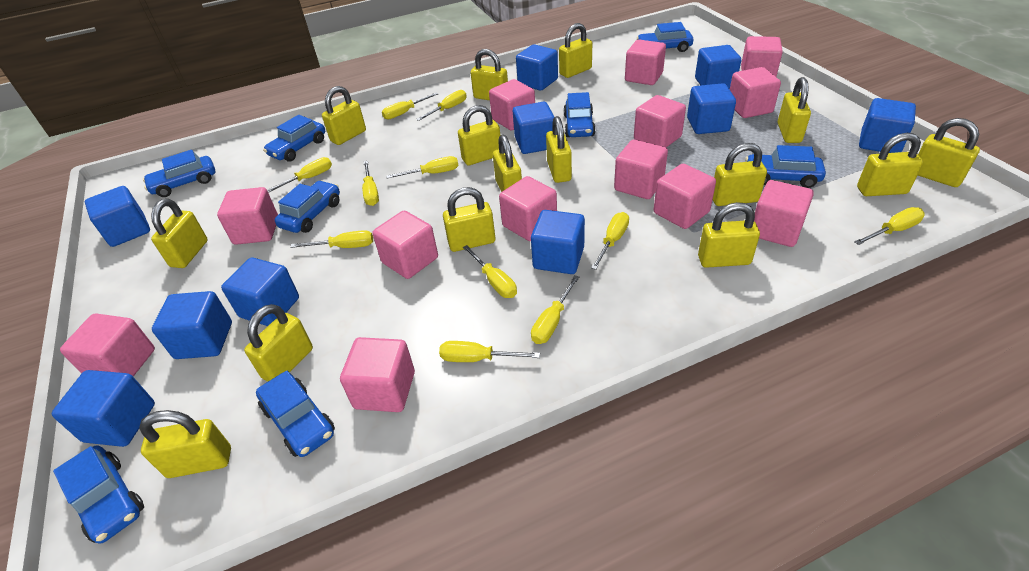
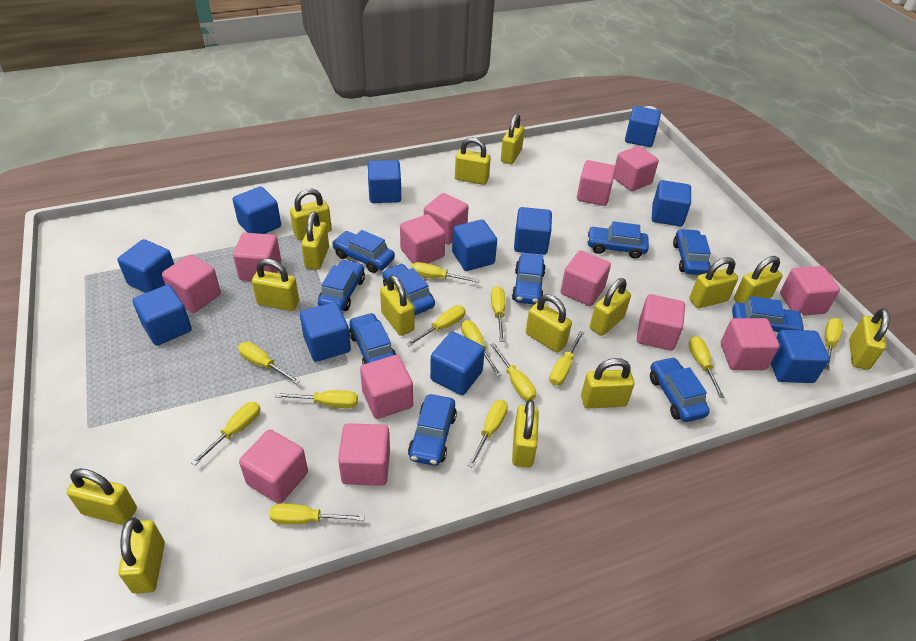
blue car: [53,445,144,544] [143,150,216,197] [256,370,335,457] [263,115,325,161] [275,180,340,233] [564,92,596,137] [637,22,694,52] [745,145,826,188] = 8 -> [318,259,365,311] [332,230,395,273] [349,313,397,364] [382,264,435,315] [408,394,457,466] [512,253,546,305] [587,221,649,259] [650,357,710,422] [673,229,711,275] [732,296,805,332] = 10
blue cube: [52,370,155,447] [85,186,150,247] [152,291,232,359] [221,258,299,326] [513,102,554,154] [516,44,558,91] [531,210,585,274] [687,83,736,134] [695,45,741,89] [859,98,916,153] = 10 -> [117,239,174,293] [133,285,192,346] [233,187,281,234] [300,302,351,362] [368,160,401,203] [430,331,485,395] [452,220,497,271] [514,207,552,255] [625,106,661,147] [652,180,691,226] [771,330,830,383] = 11
yellow screwdriver: [267,157,332,193] [290,230,373,248] [362,161,379,206] [382,92,438,120] [386,156,459,179] [416,90,467,121] [439,341,540,362] [463,245,517,298] [531,275,579,344] [591,212,629,270] [854,207,925,245] = 11 -> [191,402,260,466] [238,342,300,384] [269,504,365,525] [275,390,358,408] [406,306,465,346] [411,262,479,283] [461,320,501,377] [468,400,508,468] [490,343,536,401] [491,286,505,342] [549,331,584,386] [688,336,725,398] [824,318,843,370] = 13

